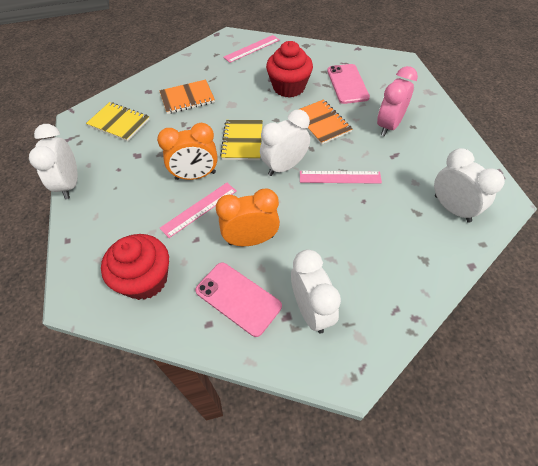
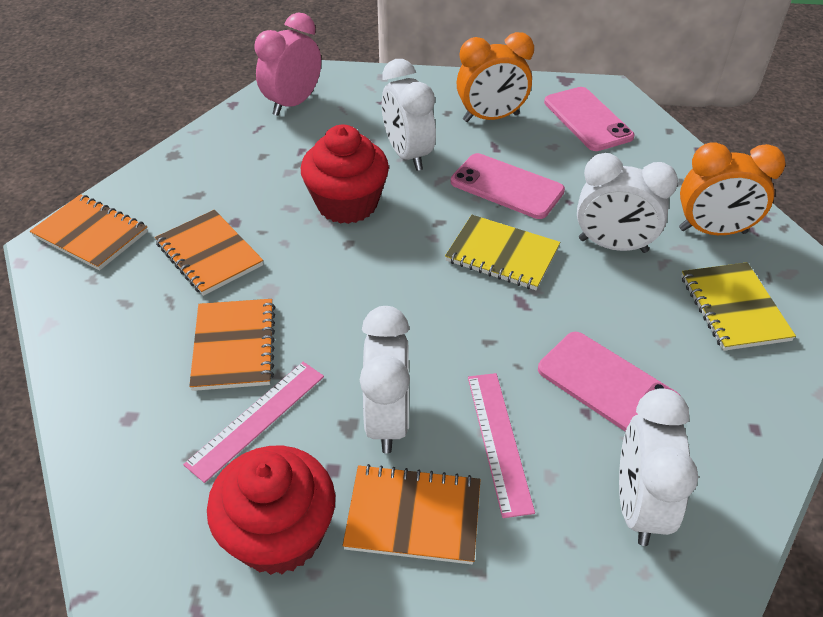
orange notebook: [159,80,215,114] [298,99,353,145] = 2 -> [30,194,148,271] [155,210,263,296] [189,299,275,391] [343,464,480,564] = 4
pink phone: [195,262,282,337] [327,64,370,104] = 2 -> [451,153,565,219] [538,332,681,431] [544,87,635,151] = 3
pink ruler: [160,183,237,238] [223,35,280,63] [300,171,382,184] = 3 -> [183,362,324,483] [468,373,535,518] = 2

